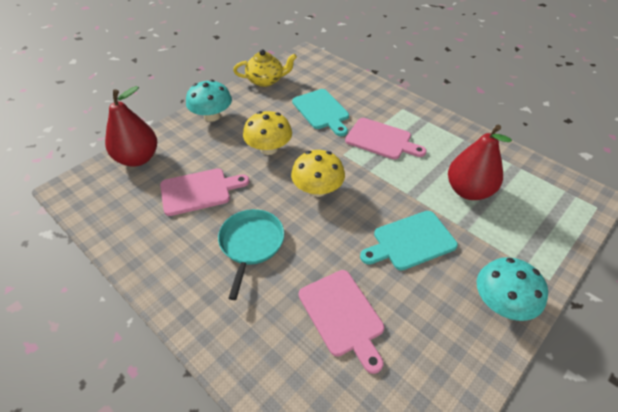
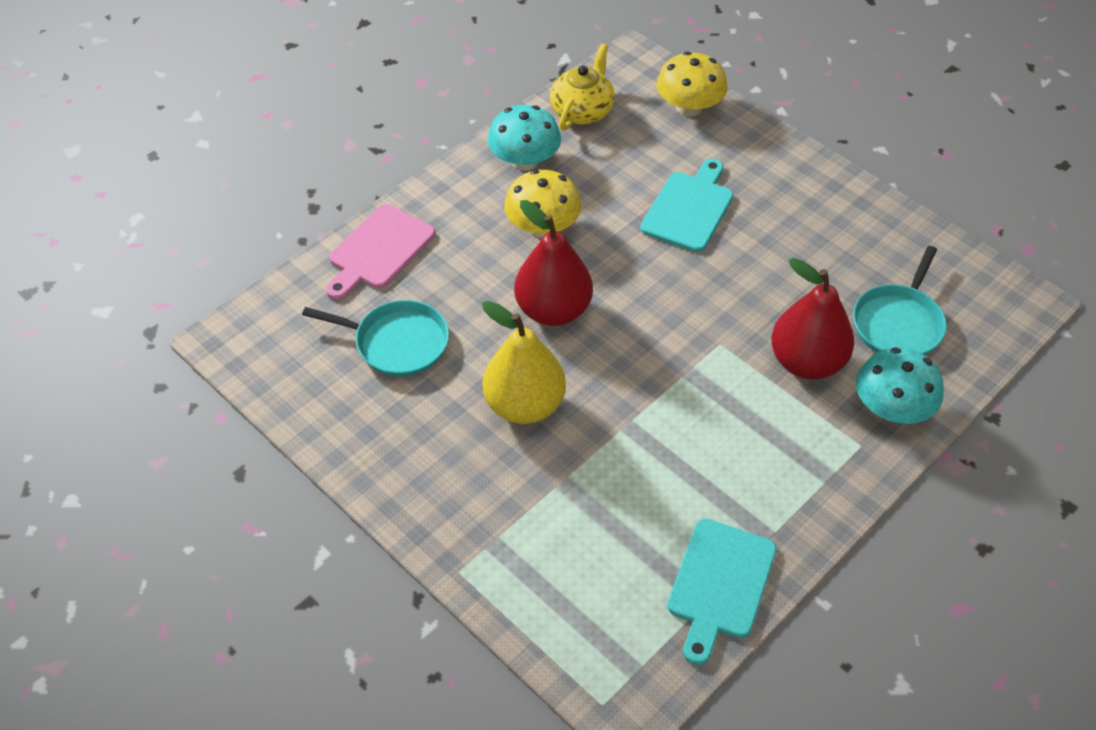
pink cutting board: [160,168,249,216] [299,270,384,374] [345,118,427,160] = 3 -> [326,204,435,300] = 1
turquoise pan: [218,209,284,300] = 1 -> [302,300,449,377] [853,246,947,355] = 2
yellow pear: none = 0 -> [482,301,566,424] = 1

